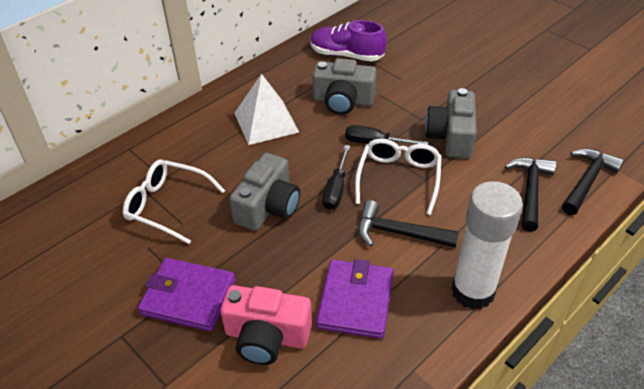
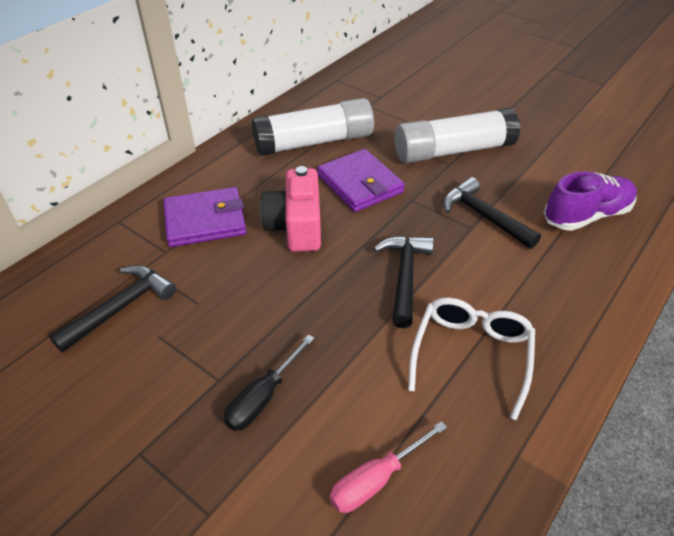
black screwdriver: [322,145,350,210] [345,125,428,145] = 2 -> [224,334,315,431] = 1
grey camera: [229,153,300,231] [312,58,377,115] [425,88,477,158] = 3 -> none = 0
pink screwdriver: none = 0 -> [329,421,447,513] = 1
white glasses: [123,160,225,244] [355,139,442,215] = 2 -> [408,298,535,420] = 1
white glue stick: [451,181,523,310] = 1 -> [252,98,374,156] [395,108,520,163] = 2
white pyramid: [234,74,299,145] = 1 -> none = 0

